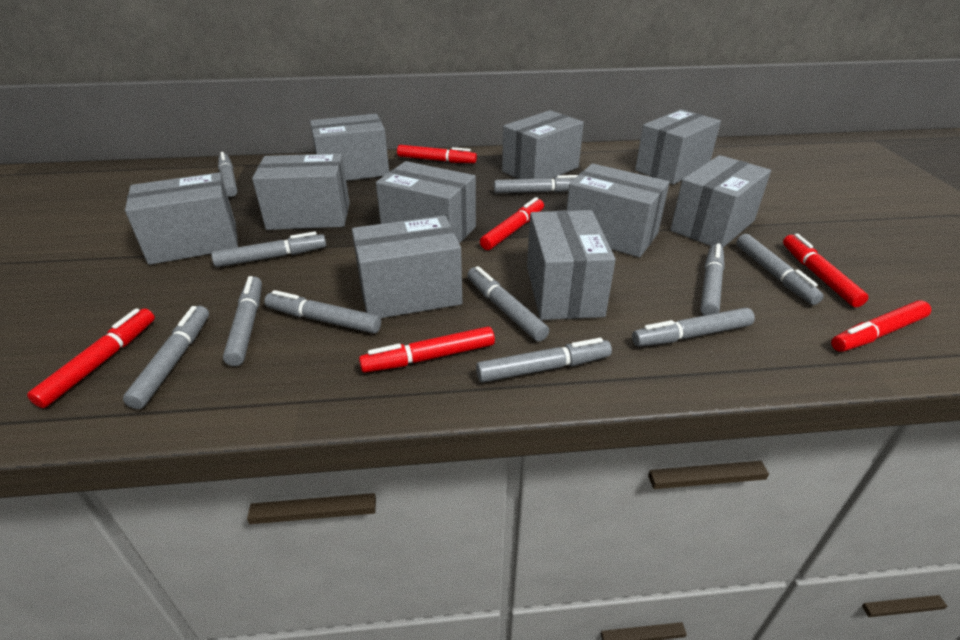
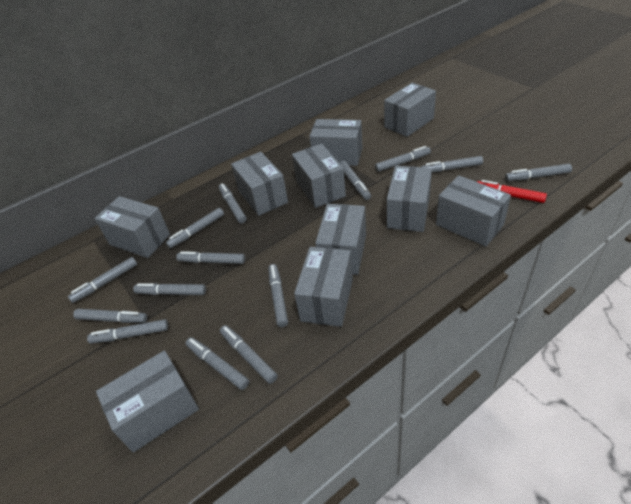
grey marker: [123,306,209,409] [211,232,326,267] [218,152,237,197] [223,276,262,366] [264,290,381,334] [467,266,549,341] [476,338,612,383] [494,175,578,193] [632,308,755,347] [700,243,725,315] [736,234,824,305] = 11 -> [68,257,137,303] [73,309,148,323] [87,319,169,344] [133,283,206,295] [166,208,224,249] [176,251,245,264] [185,337,249,390] [219,183,247,224] [220,325,278,384] [268,264,288,327] [340,161,371,200] [375,146,431,172] [421,156,483,173] [505,164,572,181] = 14
red marker: [27,308,155,408] [359,326,495,373] [397,145,477,163] [480,197,544,250] [783,234,869,307] [831,300,931,352] = 6 -> [477,180,547,203] = 1

